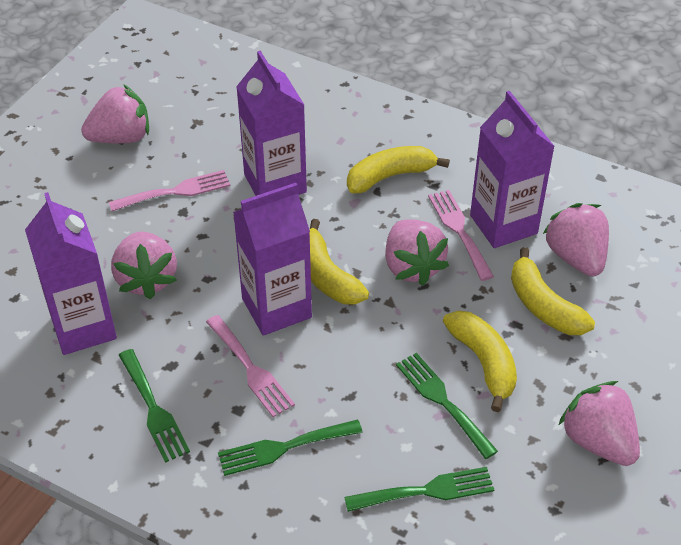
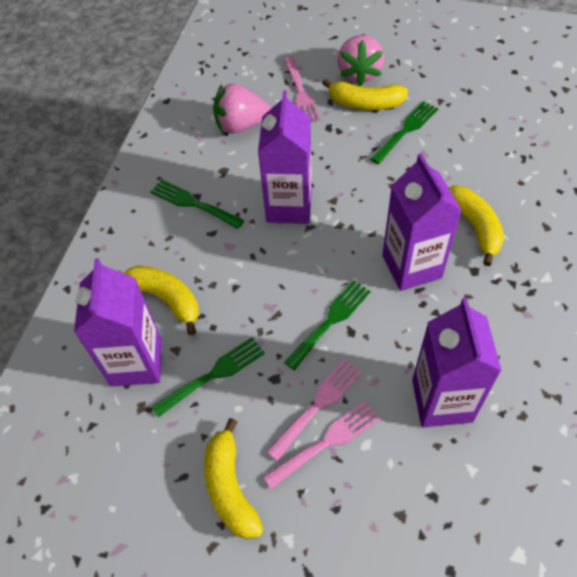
pink strawberry: [81,84,149,143] [111,232,177,299] [385,219,449,286] [543,203,609,277] [559,381,640,466] = 5 -> [213,83,270,134] [338,35,385,86] = 2

